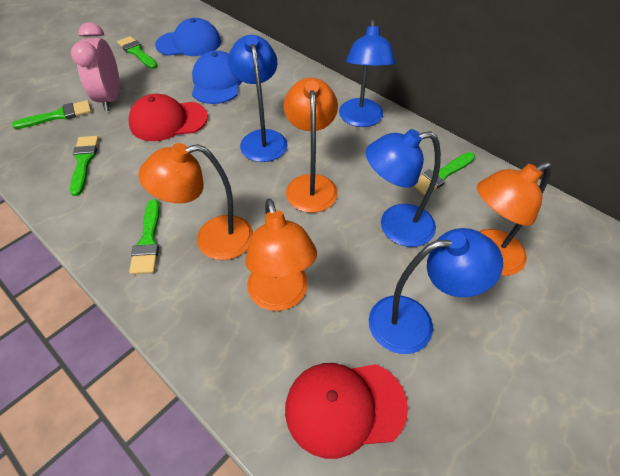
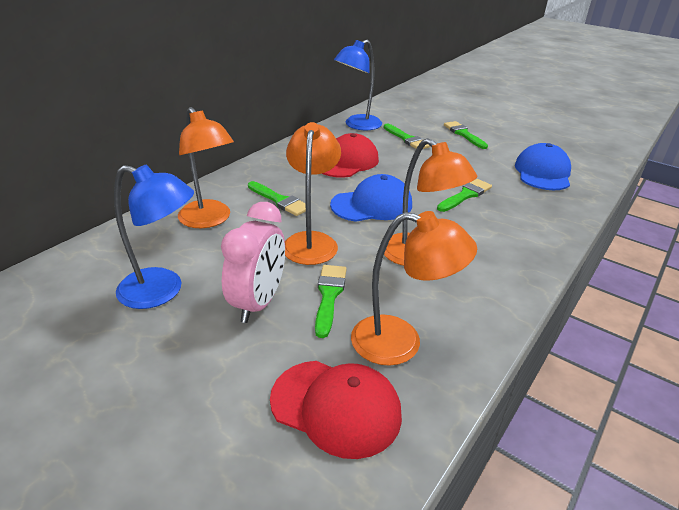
blue lamp: [228,35,288,162] [339,19,396,127] [366,129,441,247] [369,228,503,354] = 4 -> [114,165,194,309] [334,40,382,130] = 2

